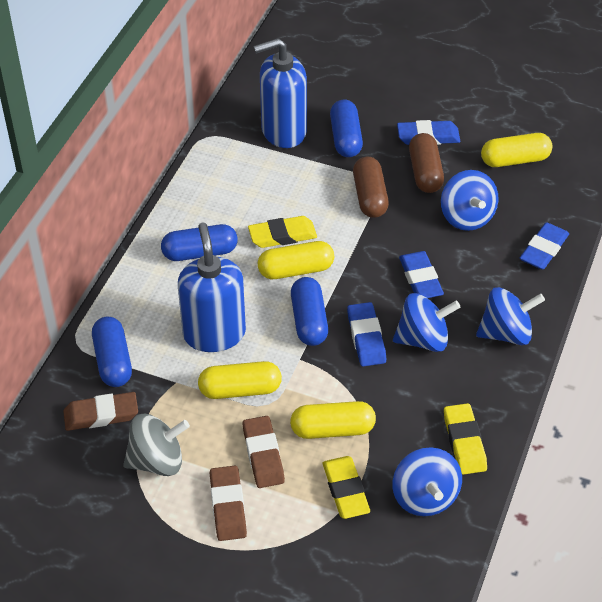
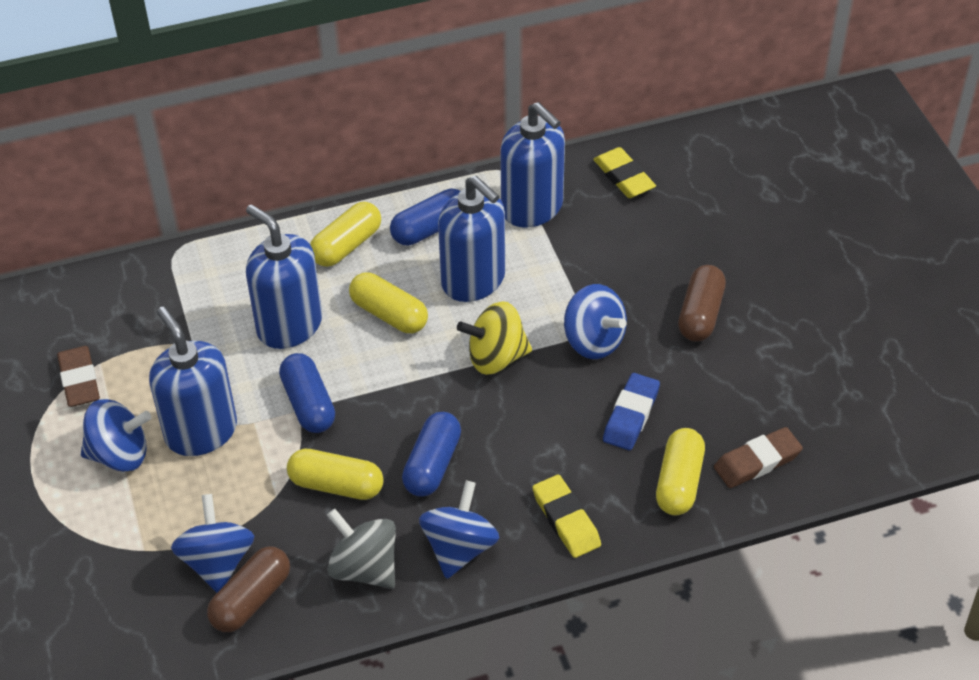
blue capsule: [92,316,132,387] [161,224,238,261] [291,277,328,346] [330,99,363,157] = 4 -> [279,353,335,433] [390,189,460,245] [402,412,461,497] = 3
blue eraser: [347,302,386,367] [397,120,460,145] [399,251,444,298] [520,222,569,270] = 4 -> [603,373,660,450] = 1
blue soap dispenser: [178,223,246,352] [254,38,307,148] = 2 -> [149,306,237,456] [246,204,322,349] [438,175,505,302] [500,102,565,228] = 4
brown eraser: [63,392,138,431] [209,466,247,541] [242,416,285,488] = 3 -> [57,346,100,407] [714,427,803,488] = 2
yellow eraser: [248,216,317,248] [323,456,370,519] [444,403,487,475] = 3 -> [532,475,601,558] [593,147,656,198] = 2
yellow spinning top: none = 0 -> [457,301,532,375] = 1

